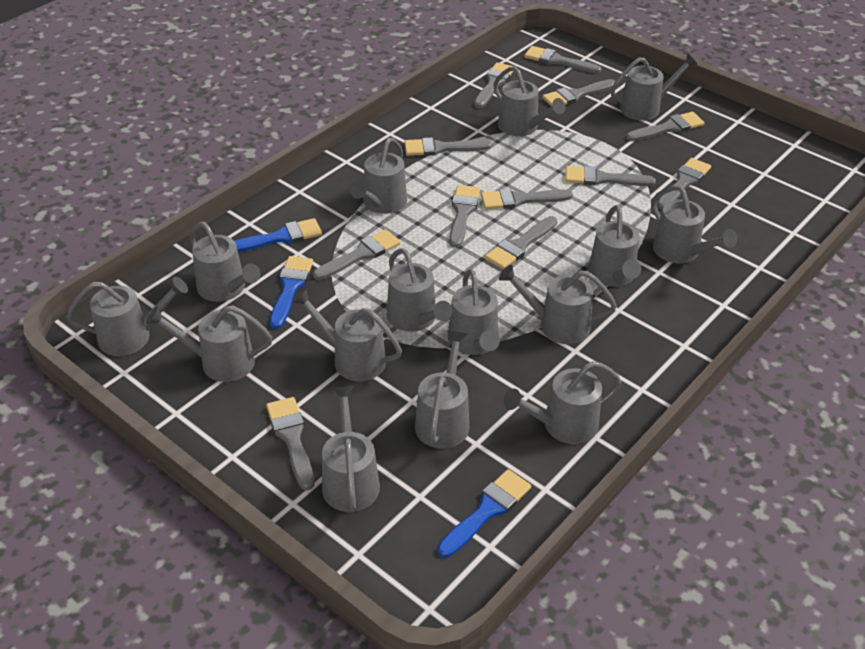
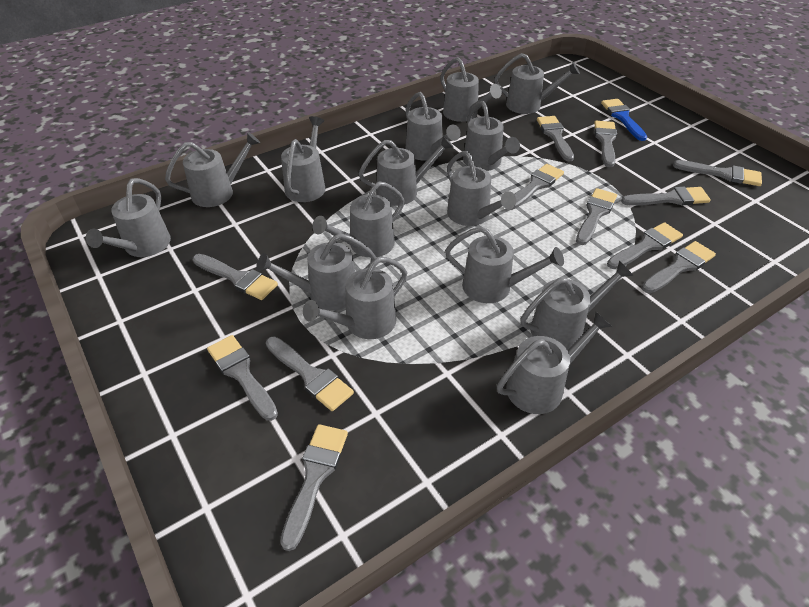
blue brush: [235,218,322,252] [270,256,313,329] [437,469,531,558] = 3 -> [601,99,647,141] = 1

